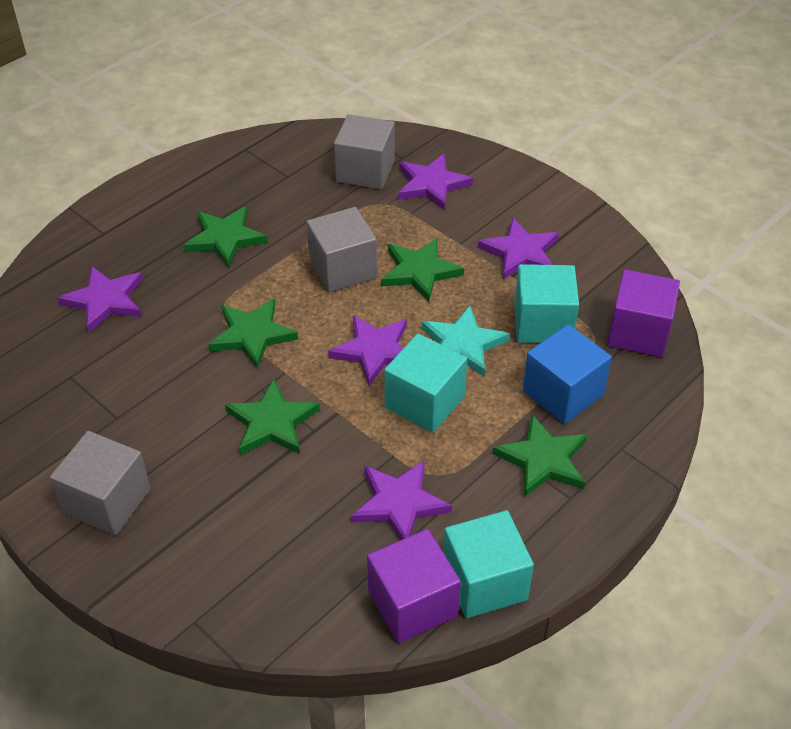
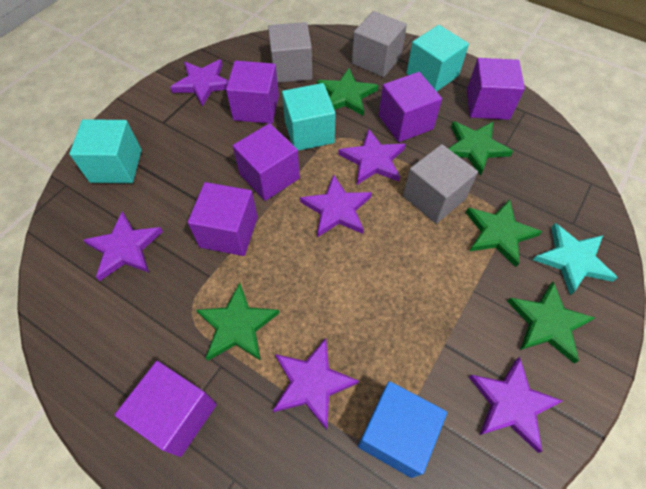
purple cube: [367,529,461,643] [607,270,680,357] = 2 -> [115,361,217,457] [188,182,258,256] [226,61,279,124] [233,123,300,201] [379,72,442,142] [467,58,525,120] = 6
purple star: [58,266,143,333] [328,315,407,386] [351,460,452,540] [398,154,473,210] [478,217,559,279] = 5 -> [83,211,163,281] [170,60,228,107] [273,338,359,430] [300,174,372,237] [338,129,406,185] [469,357,563,453] = 6

